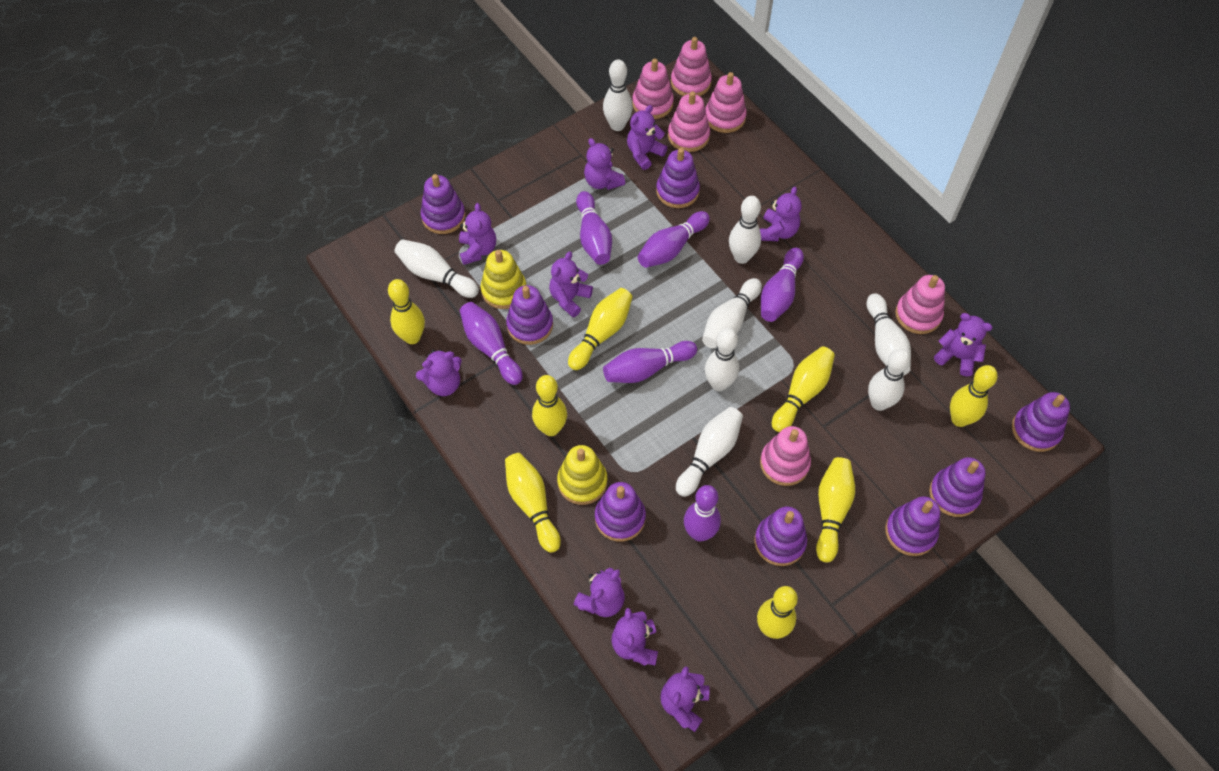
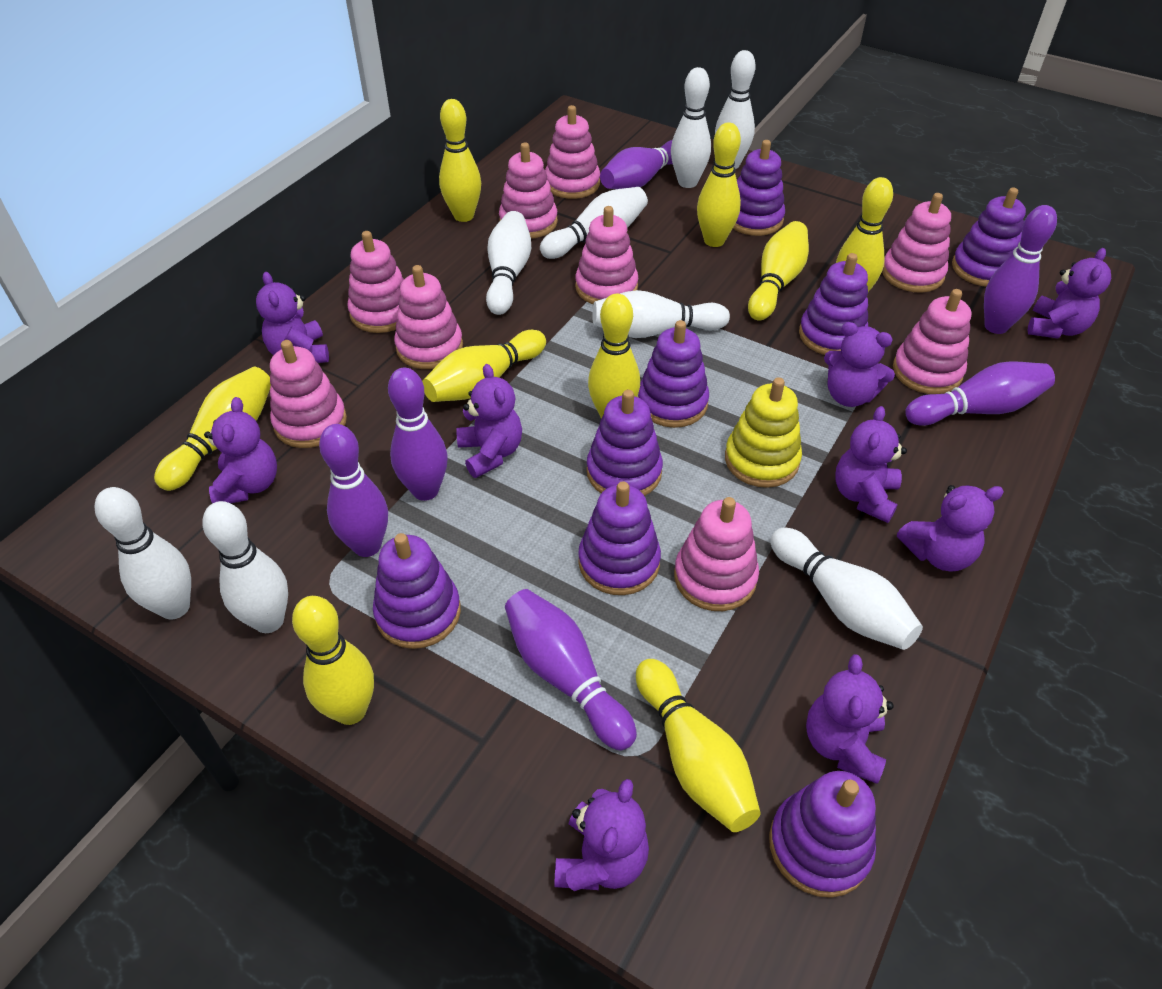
pink stacking toy: [632,58,674,119] [668,91,710,152] [671,37,712,96] [705,72,747,133] [760,426,811,486] [895,275,945,334] = 6 -> [270,340,347,448] [347,231,404,333] [394,265,463,369] [499,142,558,239] [545,105,600,199] [575,206,638,304] [674,497,759,611] [882,193,951,293] [893,289,971,394] = 9
purple teddy bear: [416,350,462,396] [459,203,496,265] [549,251,593,317] [574,568,625,617] [584,138,625,190] [611,608,658,666] [627,105,668,170] [660,667,709,732] [760,186,802,241] [934,313,993,377] = 10 -> [204,397,277,504] [256,272,329,363] [456,364,522,478] [555,779,649,891] [806,654,894,784] [824,322,895,407] [835,406,907,523] [897,485,1004,572] [1027,248,1111,339] = 9
yellow bowling pin: [388,279,425,344] [505,453,561,553] [532,375,567,436] [568,288,633,370] [757,586,798,639] [772,346,835,432] [816,457,855,562] [950,365,998,427] = 8 -> [154,367,271,491] [292,596,374,725] [422,330,546,402] [439,99,481,222] [588,293,640,419] [636,659,761,832] [697,122,741,247] [748,221,809,321] [836,177,893,292] = 9
yellow stacking toy: [481,250,526,309] [557,445,607,505] = 2 -> [725,377,802,488] = 1

